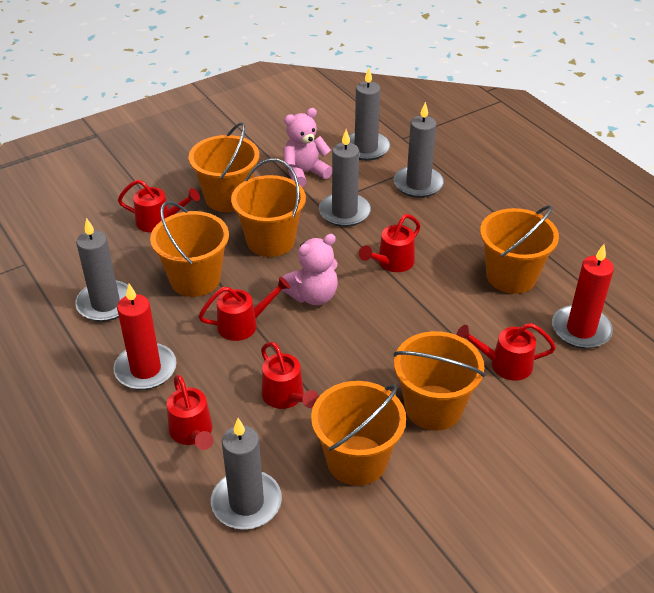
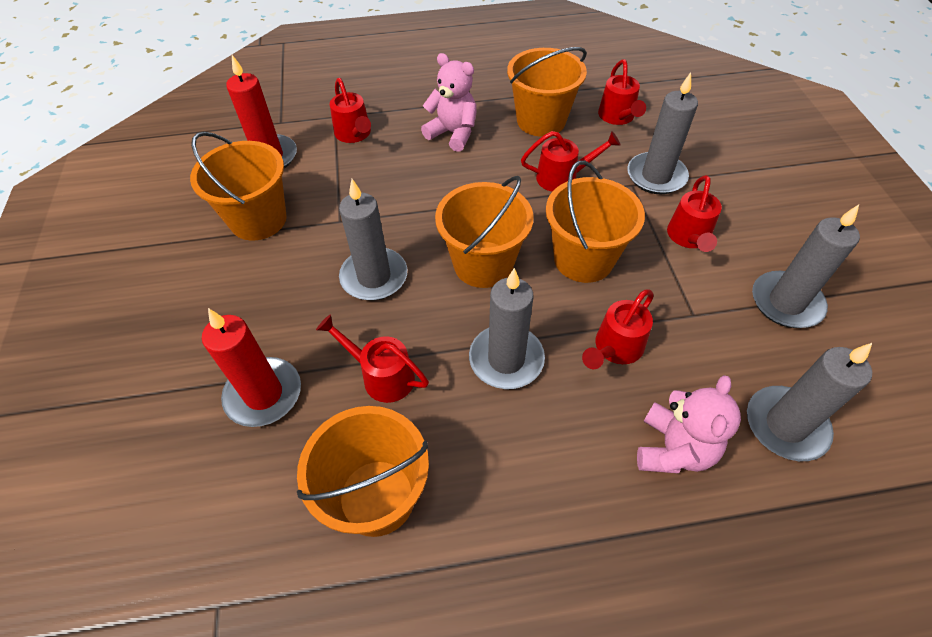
orange bucket: [150,201,229,297] [189,122,259,212] [231,158,306,257] [311,381,406,486] [393,331,485,430] [480,205,559,294] = 6 -> [190,132,287,241] [297,406,429,537] [435,176,534,288] [507,47,587,136] [546,160,645,283] = 5

